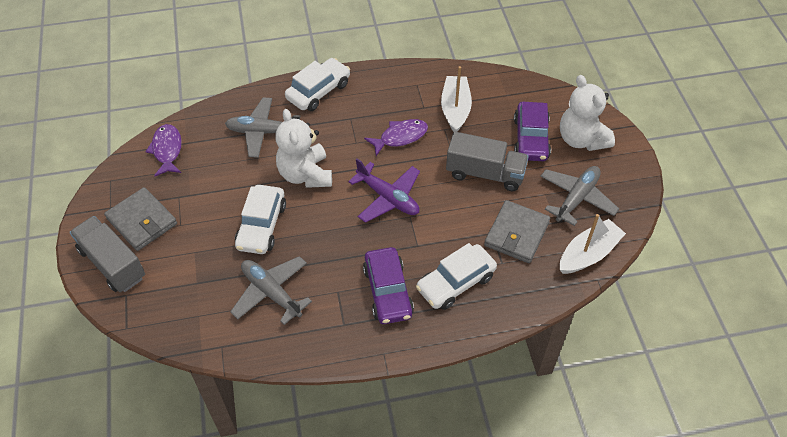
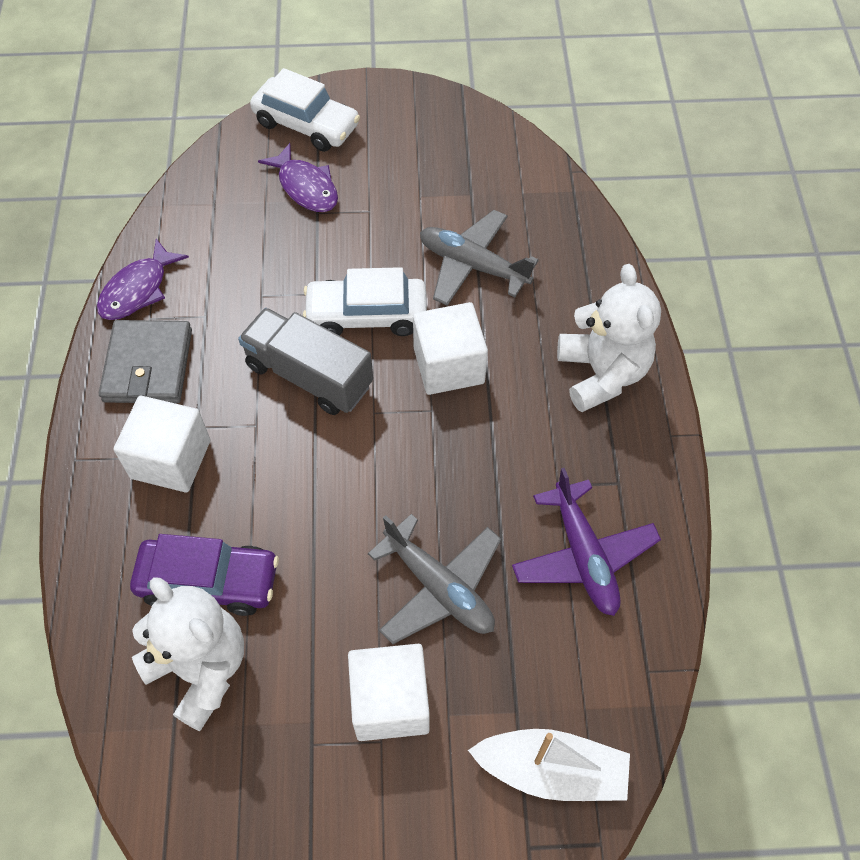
grey plane: [225,97,300,158] [230,256,312,325] [540,166,619,226] = 3 -> [368,514,501,644] [420,210,539,306] = 2
grey truck: [70,216,145,292] [446,132,529,191] = 2 -> [238,308,373,415] = 1
grey wallet: [104,187,177,251] [484,200,550,263] = 2 -> [99,320,192,404] = 1
purple car: [363,247,414,324] [514,102,551,161] = 2 -> [130,534,279,616] = 1
white boat: [441,66,472,132] [560,214,626,274] = 2 -> [468,729,630,801] = 1
white car: [235,185,286,254] [285,58,350,111] [416,243,497,310] = 3 -> [250,68,360,152] [303,267,427,336] = 2
white cube: none = 0 -> [114,396,210,493] [348,644,430,741] [413,302,488,395] = 3

